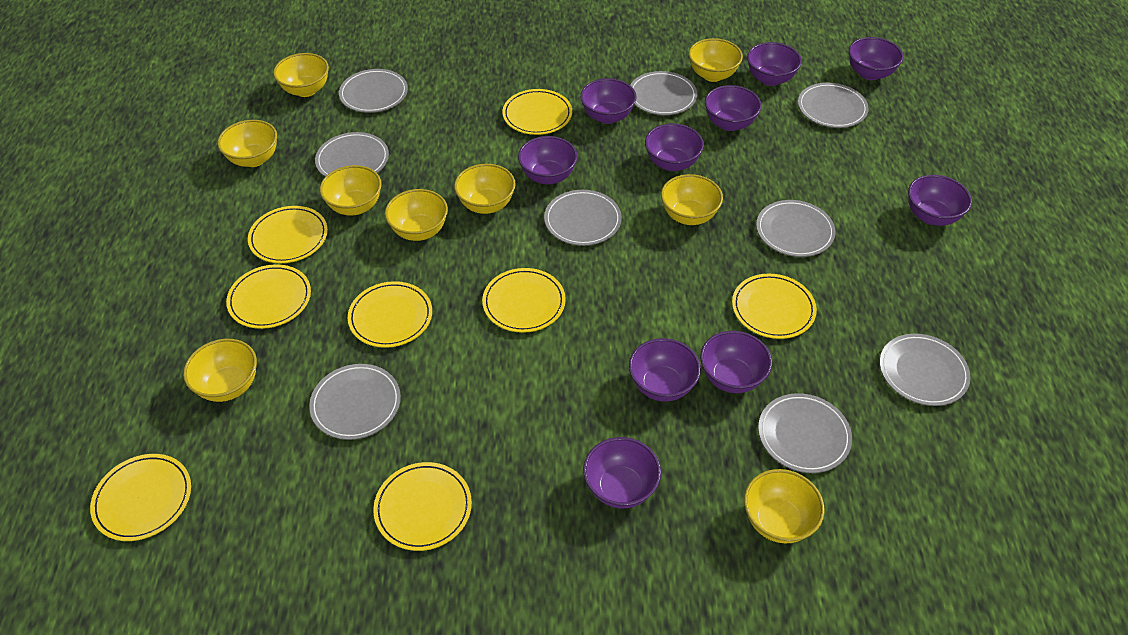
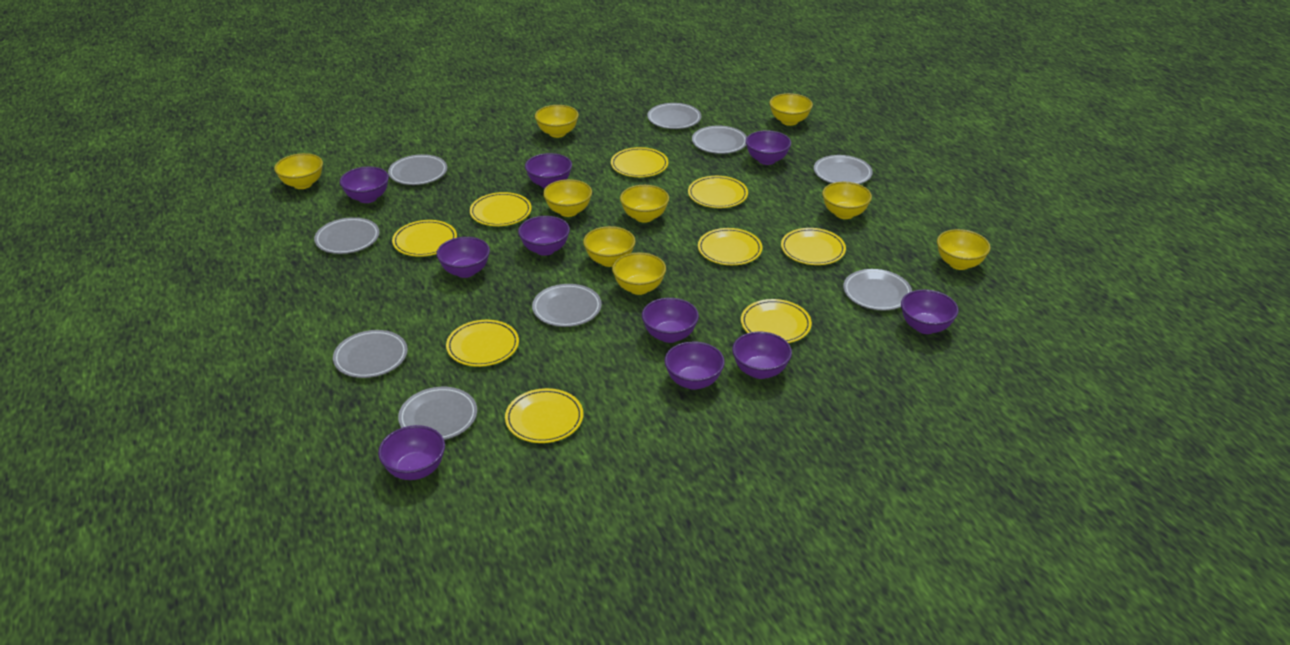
yellow plate: [90,454,191,541] [226,264,311,329] [248,206,328,263] [348,281,432,348] [373,462,472,551] [482,268,566,333] [502,89,572,135] [732,274,817,339] = 8 -> [392,220,457,257] [446,320,519,367] [470,192,532,226] [505,388,583,443] [611,147,668,177] [688,176,748,208] [698,228,762,265] [741,299,812,343] [781,228,846,265] = 9

